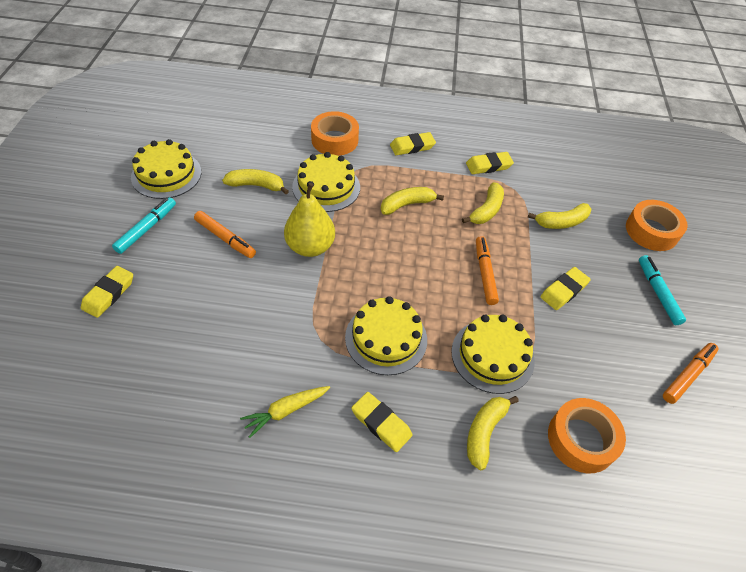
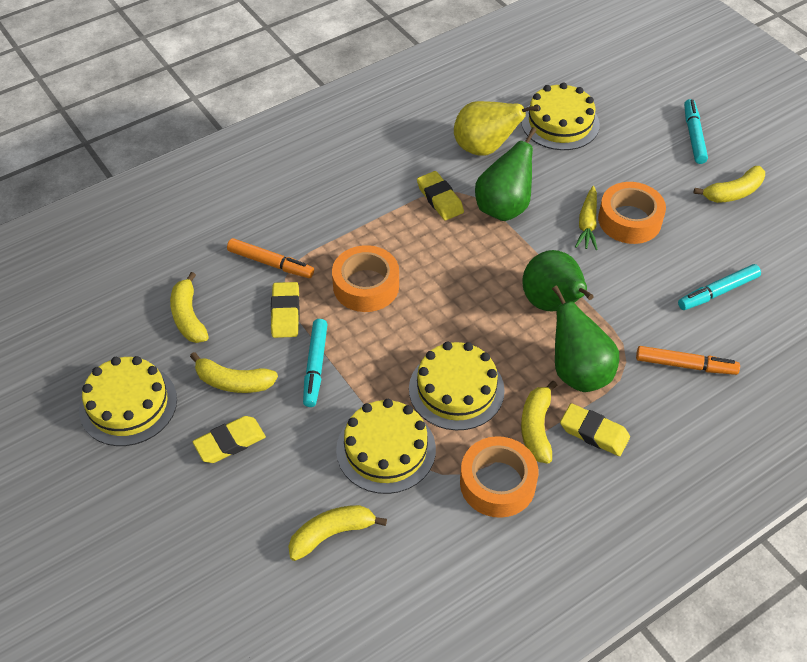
green pear: none = 0 -> [475,127,537,221] [522,250,594,312] [552,285,619,392] = 3
orange marker: [194,211,256,258] [476,236,499,305] [663,343,718,404] = 3 -> [227,238,314,278] [636,346,740,375] = 2
turquoise marker: [112,197,176,254] [639,255,686,325] = 2 -> [303,319,328,407] [678,264,761,310] [684,99,708,164] = 3
yellow eraser: [81,266,133,318] [351,392,412,452] [390,132,436,155] [466,152,514,174] [540,267,591,310] = 5 -> [192,416,266,463] [271,282,300,338] [417,171,464,220] [560,403,630,456] = 4

